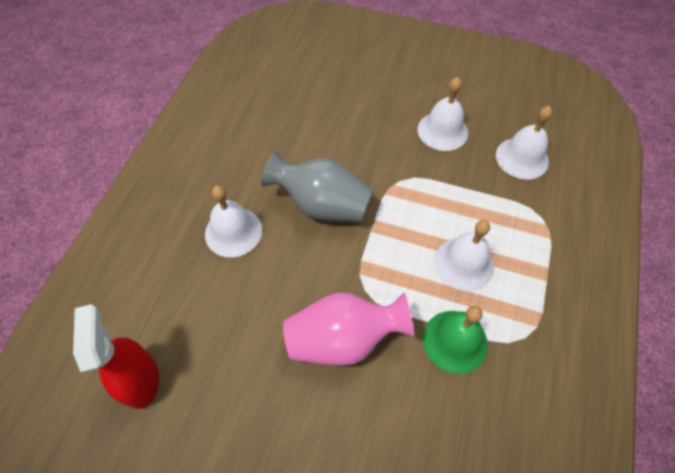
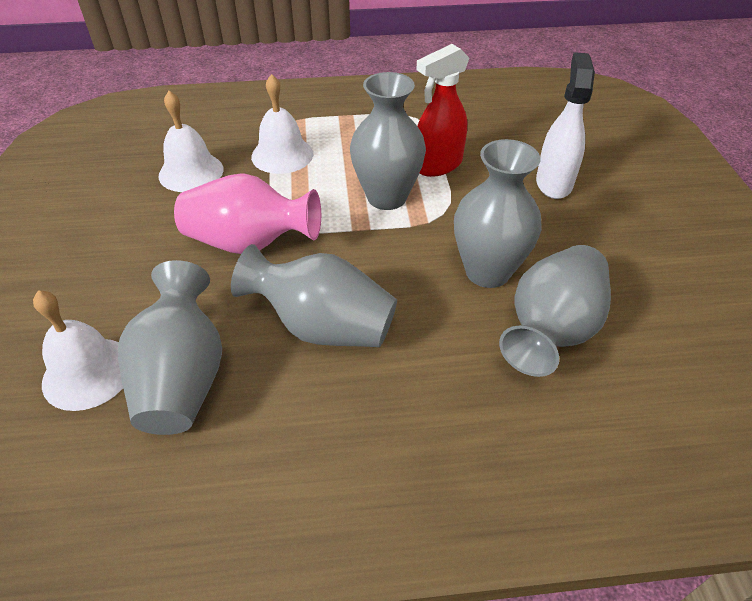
green bell: [423,306,488,374] = 1 -> none = 0
grey vase: [261,151,373,222] = 1 -> [118,260,222,435] [231,244,397,347] [350,72,426,210] [454,139,542,288] [499,245,611,377] = 5
white bell: [205,185,262,258] [418,77,468,151] [434,220,494,291] [496,106,553,179] = 4 -> [33,290,123,411] [159,91,224,192] [251,74,313,174] = 3
white spray bottle: none = 0 -> [536,52,595,199] = 1

